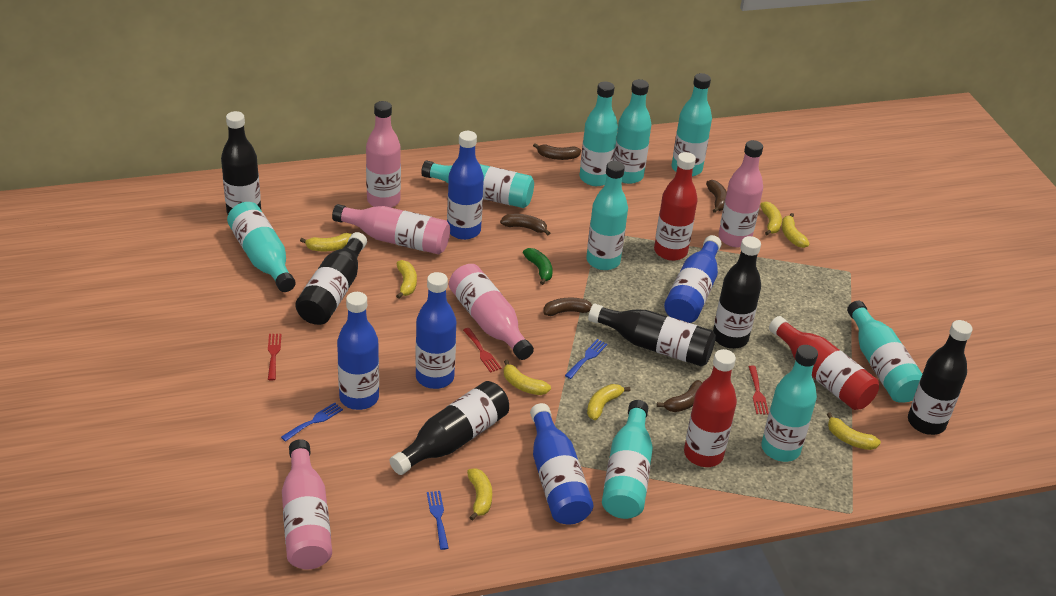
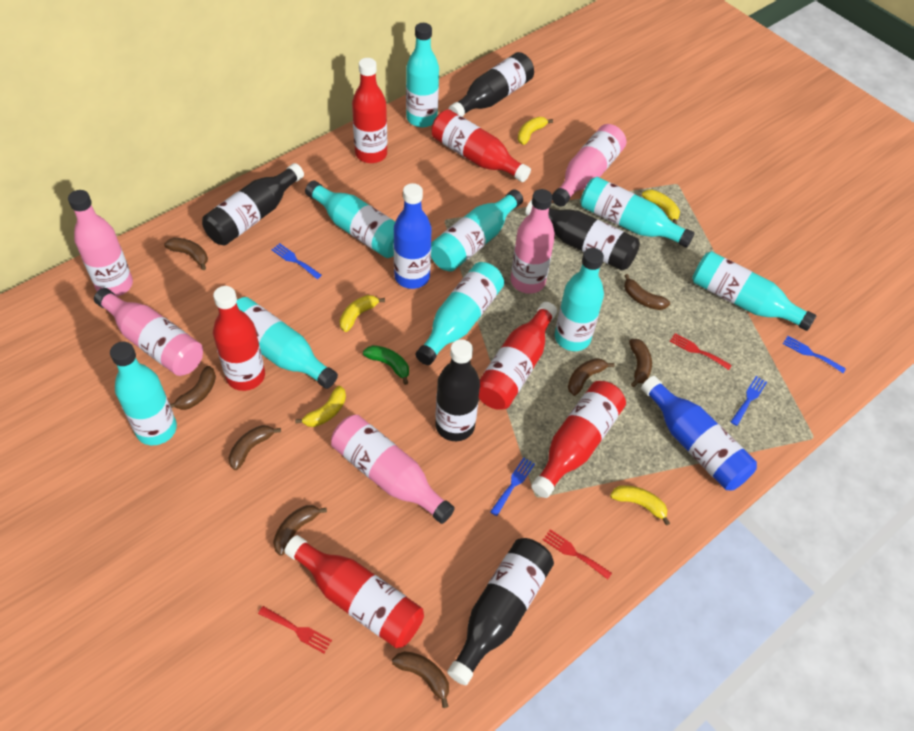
black bottle: [221,111,261,214] [295,232,367,325] [390,381,509,475] [588,304,716,367] [713,236,761,349] [908,320,973,435] = 6 -> [202,163,304,246] [435,339,480,441] [447,538,554,685] [449,52,534,117] [525,200,640,270] = 5
blue bottle: [337,292,379,410] [415,272,456,389] [447,131,484,240] [530,403,594,525] [664,235,722,323] = 5 -> [394,183,431,289] [641,376,757,490] = 2
blue fork: [281,402,343,442] [427,491,449,550] [565,339,607,379] = 3 -> [272,243,322,279] [490,458,535,516] [731,376,767,426] [783,336,846,373] = 4
brown banana: [500,214,550,235] [533,143,581,160] [543,298,592,316] [657,380,702,412] [706,180,727,213] = 5 -> [164,238,208,270] [170,366,216,410] [229,425,281,470] [273,505,327,555] [392,651,449,708] [568,358,614,396] [624,274,670,310] [629,339,652,387] = 8
red bottle: [654,152,698,261] [684,349,737,467] [769,316,879,410] = 3 -> [213,286,265,391] [284,535,424,648] [352,58,387,163] [431,109,531,182] [479,302,557,410] [531,381,626,498] = 6
yellow banana: [300,233,352,251] [396,260,417,299] [467,468,492,521] [503,360,551,395] [587,384,630,420] [760,202,782,235] [782,213,810,248] [827,412,881,450] = 8 -> [295,386,346,427] [340,295,385,332] [518,117,553,145] [610,485,670,526] [642,190,680,225] = 5

